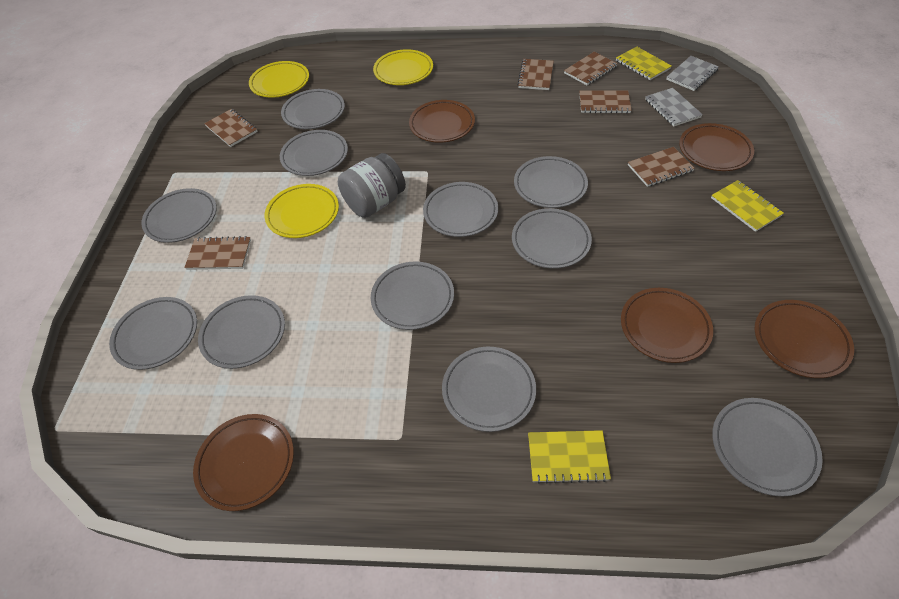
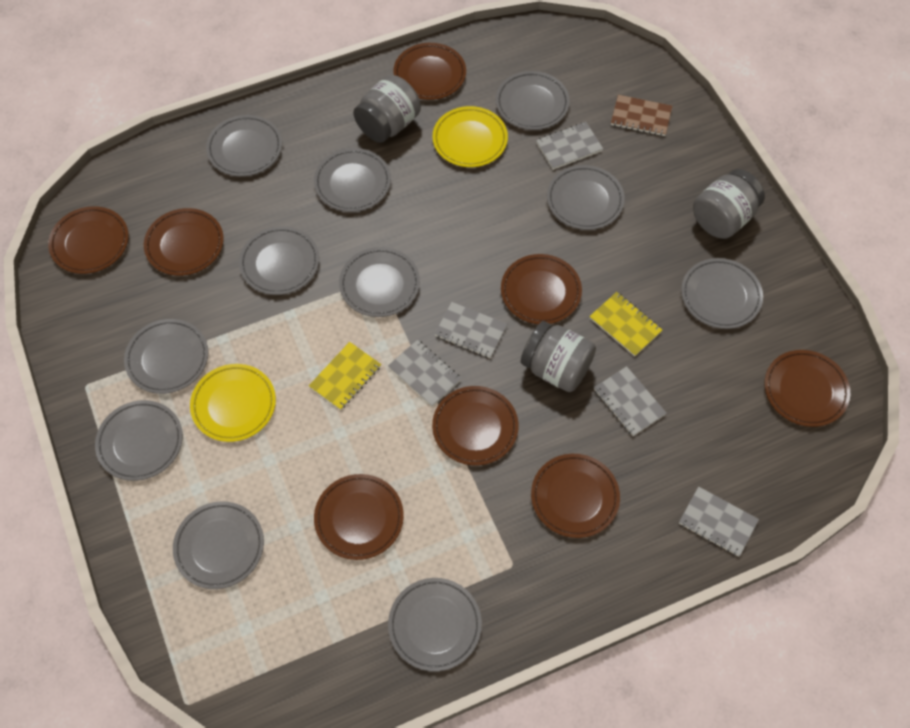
brown notebook: [184,236,251,270] [204,109,258,147] [517,59,554,90] [564,52,618,85] [579,90,632,113] [628,147,695,187] = 6 -> [611,95,672,136] = 1
brown plate: [193,414,294,511] [409,100,475,143] [621,288,713,363] [679,123,754,171] [755,300,854,378] = 5 -> [48,206,129,274] [144,208,224,276] [314,474,404,560] [393,43,466,100] [432,386,518,465] [501,254,582,324] [531,454,620,538] [765,350,850,427] = 8
grey jar: [338,153,406,218] = 1 -> [353,75,421,143] [521,321,596,392] [693,169,765,239] = 3
grey notebook: [645,88,703,126] [666,56,719,91] = 2 -> [388,340,462,407] [435,302,507,358] [536,122,603,170] [594,366,666,436] [679,486,759,556] = 5
yellow notebook: [528,430,611,484] [616,47,671,80] [711,180,784,232] = 3 -> [309,342,381,410] [590,292,662,356] = 2
yellow plate: [249,61,309,98] [265,184,339,238] [373,49,433,85] = 3 -> [190,364,276,442] [433,106,508,167] = 2

